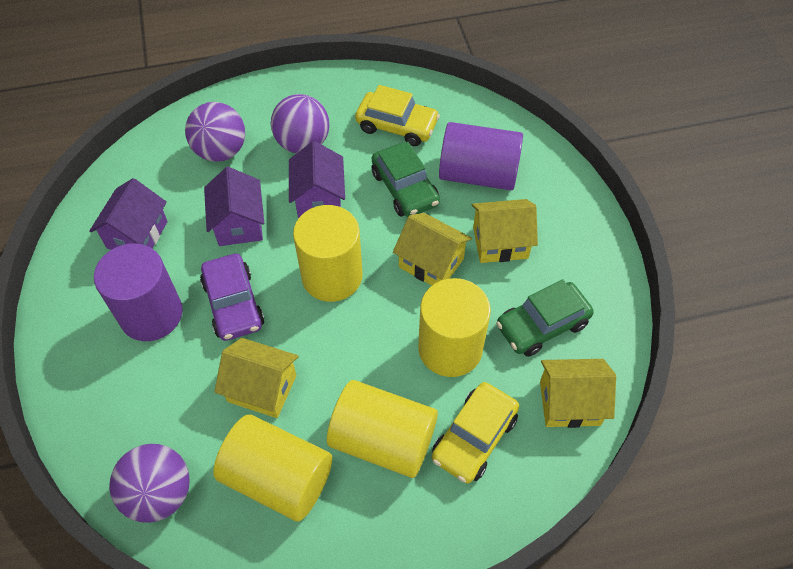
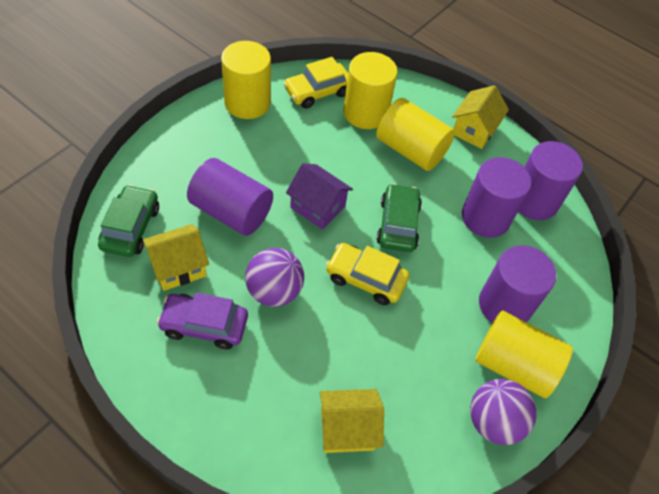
purple ball: [109,444,190,523] [185,102,245,162] [271,94,329,153] = 3 -> [245,248,304,307] [470,379,537,445] = 2
purple cylinder: [94,243,183,341] [439,122,523,190] = 2 -> [187,158,273,236] [462,157,531,238] [479,245,556,323] [518,141,583,220] = 4
purple house: [89,178,168,250] [204,167,264,246] [289,141,345,218] = 3 -> [286,163,353,230] = 1
yellow house: [214,338,299,418] [393,213,472,286] [472,199,538,263] [540,359,616,428] = 4 -> [143,224,209,291] [320,389,384,453] [452,85,509,149] = 3

